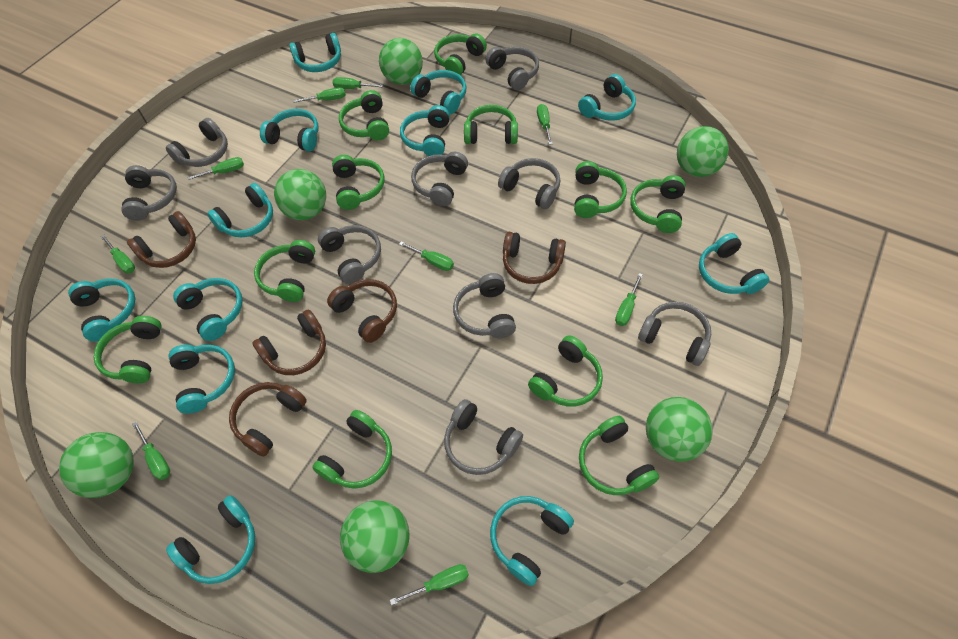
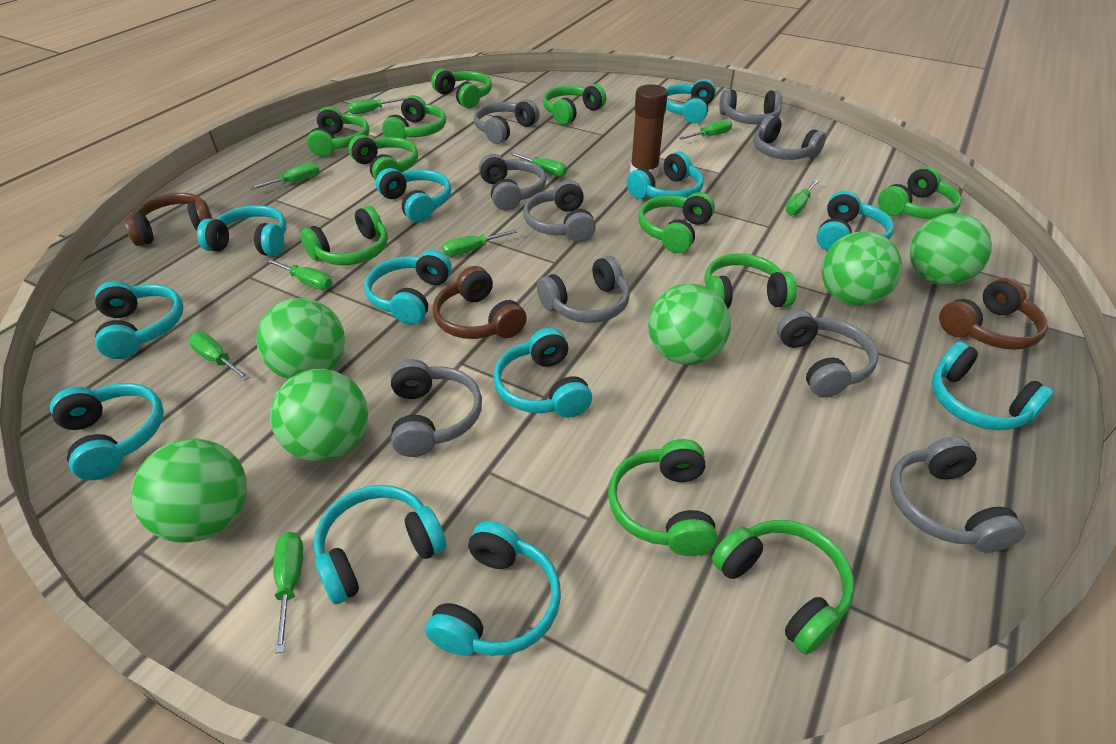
brown glue stick: none = 0 -> [630,84,668,178] = 1
brown headphones: [127,211,196,268] [229,382,307,457] [252,310,326,375] [327,279,397,343] [503,232,566,284] = 5 -> [124,193,213,246] [433,266,527,339] [939,278,1048,350] = 3

